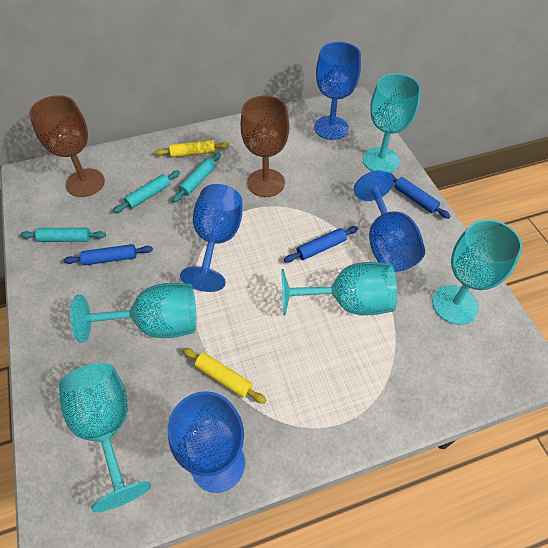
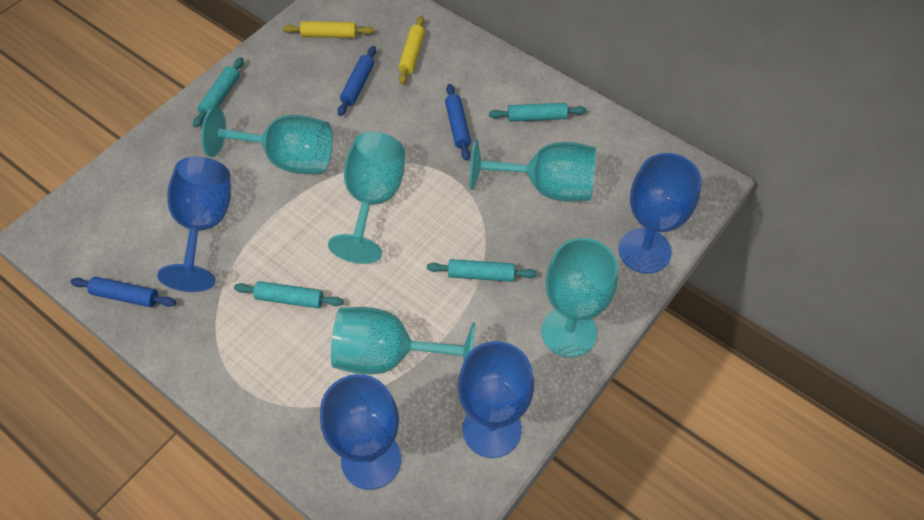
brown goblet: [29,95,105,197] [240,95,289,197] = 2 -> none = 0
turquoise rolling pin: [20,228,106,242] [113,170,180,213] [172,152,221,202] = 3 -> [193,57,244,127] [234,281,344,308] [427,259,537,282] [489,103,586,122] = 4

